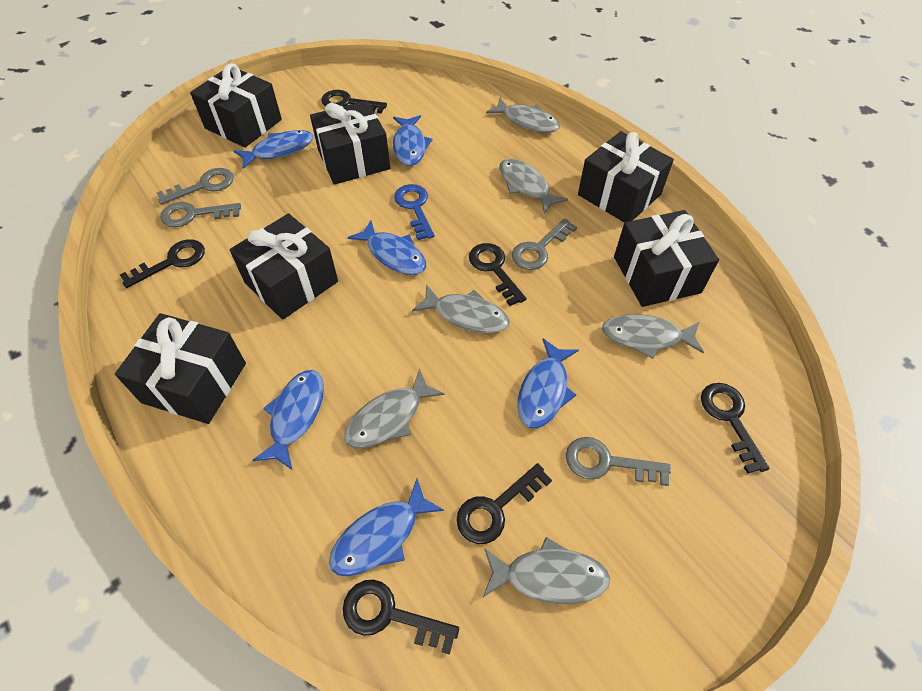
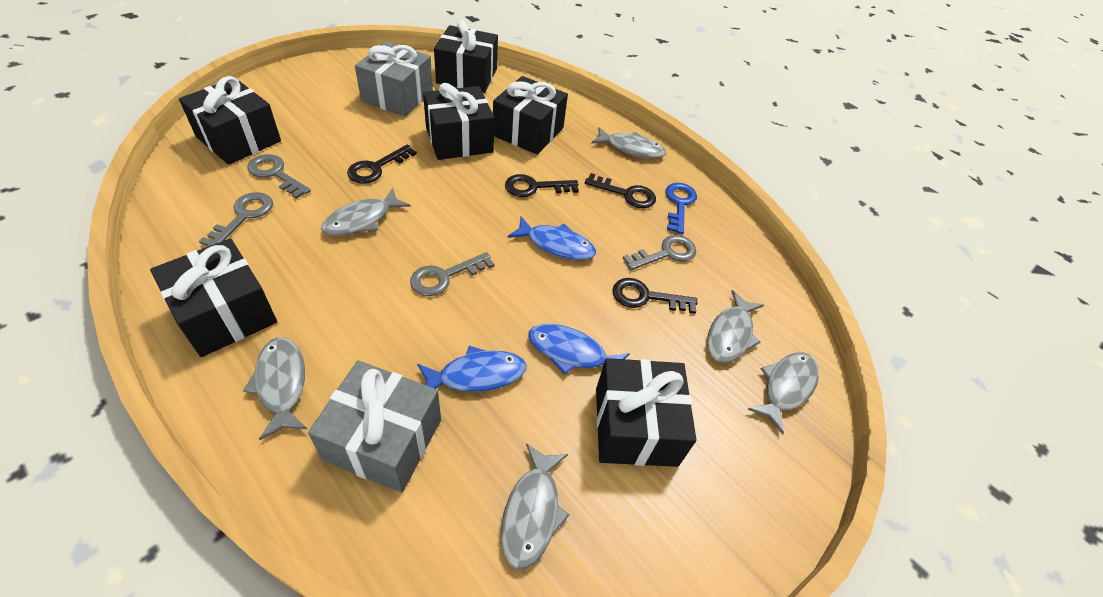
black key: [120,239,205,288] [321,90,387,113] [342,580,459,655] [456,463,552,544] [469,243,526,306] [701,383,770,474] = 6 -> [347,144,417,184] [505,174,579,197] [585,173,656,208] [613,278,697,314] = 4
blue fish: [234,130,313,169] [253,370,324,470] [329,479,444,577] [348,220,426,275] [393,115,433,166] [517,338,579,429] = 6 -> [417,346,527,392] [507,216,596,260] [528,324,630,375] = 3
grey gift: none = 0 -> [308,360,441,493] [355,42,433,117] = 2

